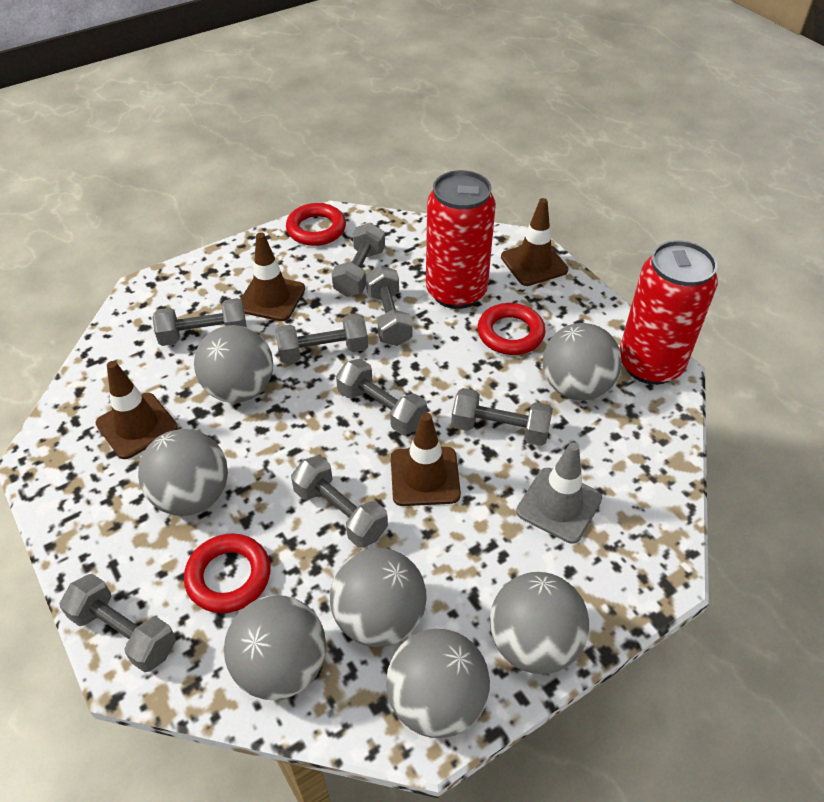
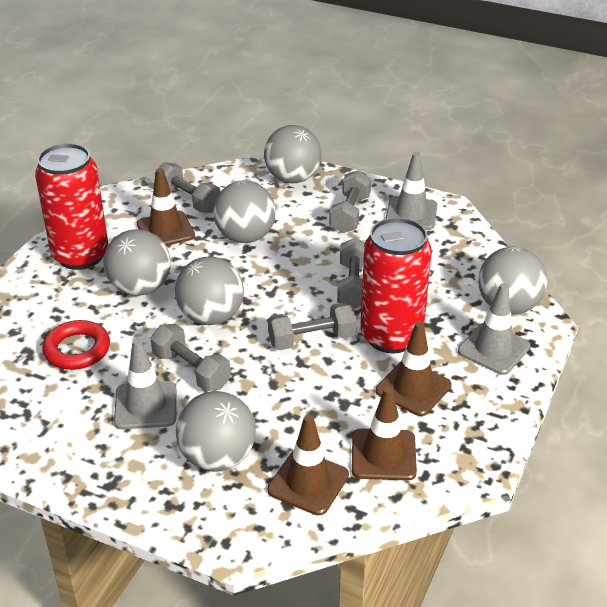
grey ball: [138,429,228,516] [194,325,273,403] [224,595,326,700] [330,548,427,647] [386,628,490,738] [490,572,589,674] [543,323,622,400] = 7 -> [104,229,170,296] [175,257,244,325] [176,391,256,471] [213,180,276,243] [264,125,322,183] [478,247,547,315] = 6
grey dumbbell: [59,574,176,672] [152,298,247,346] [275,314,368,364] [291,456,388,548] [332,223,385,297] [336,359,427,435] [366,265,413,346] [451,388,553,446] = 8 -> [150,324,231,391] [155,162,220,213] [268,302,357,350] [329,170,371,233] [337,237,365,309] = 5
grey traffic cone: [516,442,602,544] = 1 -> [114,338,176,429] [386,152,438,230] [458,283,530,375] = 3
red ring: [184,533,271,613] [286,203,346,246] [477,303,546,355] = 3 -> [42,320,110,370] = 1

